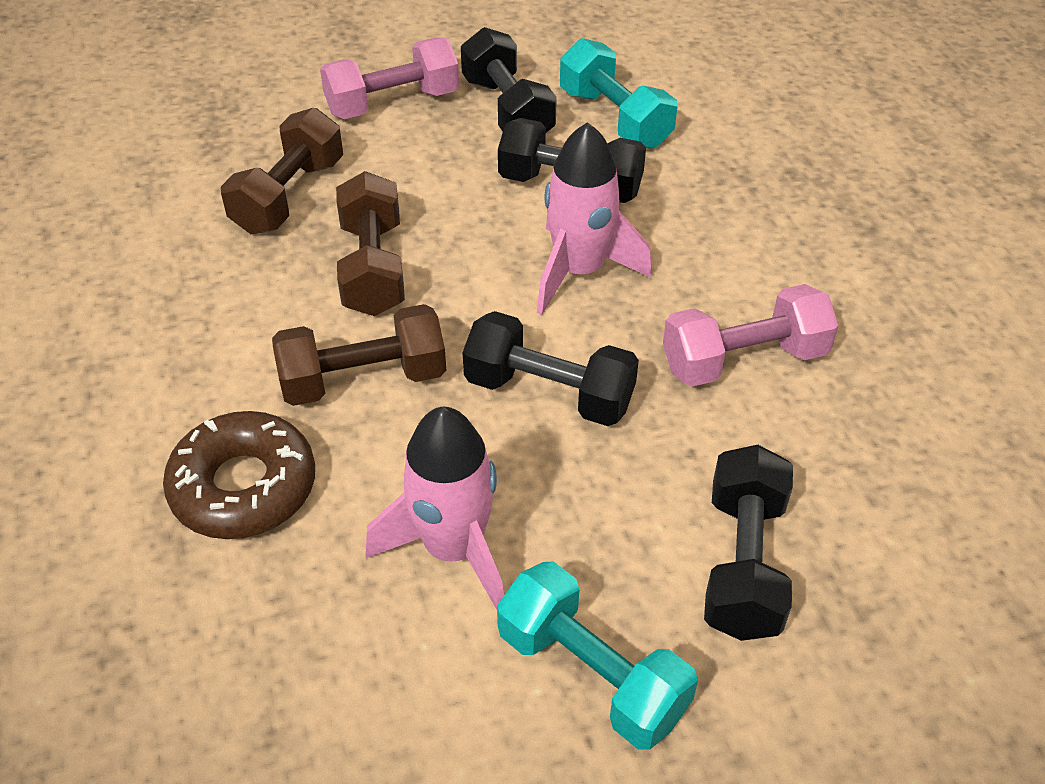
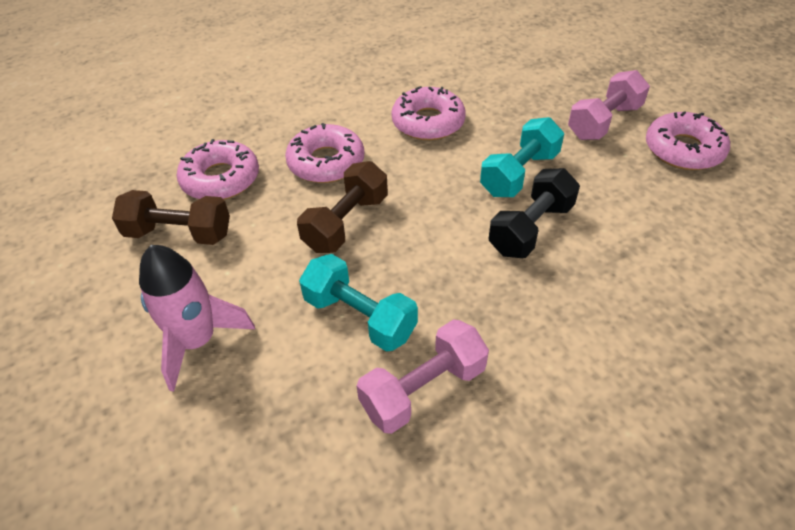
black dumbbell: [461,27,557,132] [463,311,639,426] [498,118,646,203] [704,445,793,641] = 4 -> [489,168,580,258] = 1
brown donut: [163,411,315,539] = 1 -> none = 0
brown dumbbell: [221,108,343,234] [272,304,446,406] [336,171,405,316] = 3 -> [112,190,230,245] [297,161,388,253] = 2
pink donut: none = 0 -> [177,139,259,200] [285,123,364,183] [391,86,466,140] [646,111,730,170] = 4
pink rocket: [366,407,504,609] [537,122,652,315] = 2 -> [139,245,255,392] = 1

